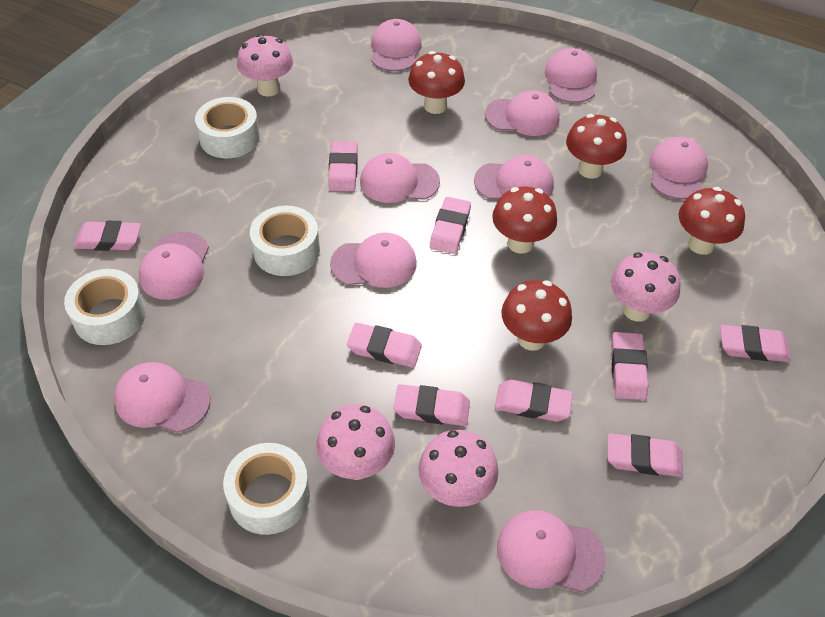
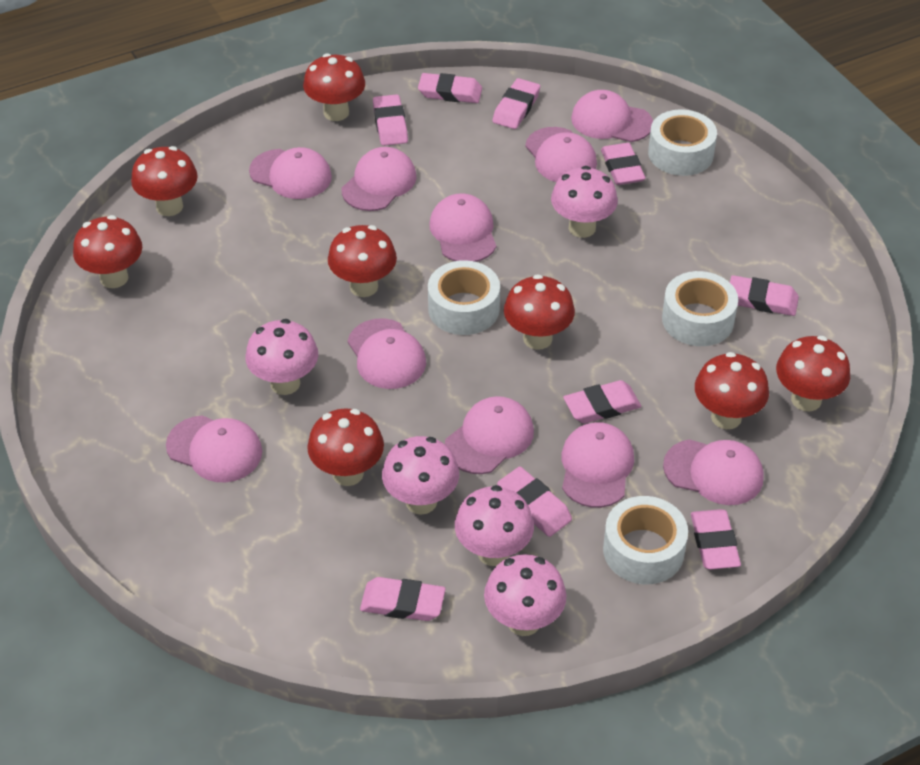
pink mushroom: [237,34,293,97] [316,404,395,480] [418,430,499,507] [611,252,681,322] = 4 -> [245,319,318,395] [382,436,459,515] [455,485,534,566] [484,554,566,636] [551,166,618,238] = 5
red mushroom: [408,51,465,114] [492,187,557,254] [501,280,572,351] [566,114,627,179] [679,187,745,255] = 5 -> [73,215,142,288] [131,146,198,216] [303,53,365,121] [307,409,384,486] [328,225,397,297] [504,274,575,350] [695,352,769,429] [776,336,850,411] = 8

